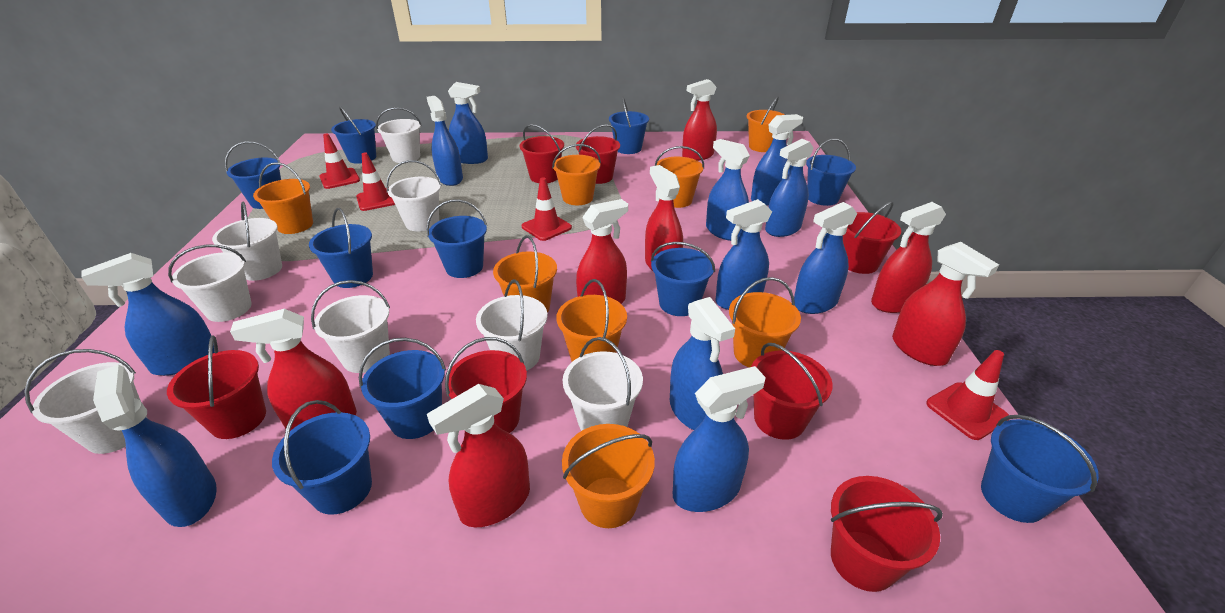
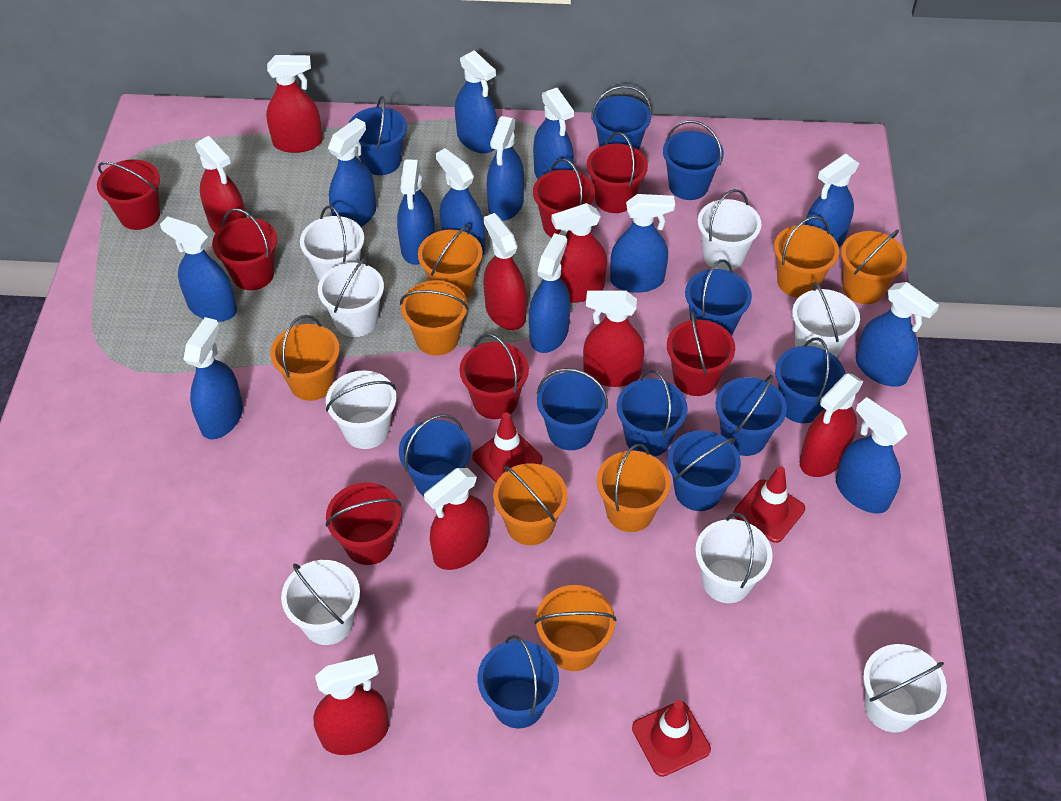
blue bucket: [225,141,281,209] [272,400,372,515] [309,208,373,288] [331,106,376,164] [359,338,446,439] [426,199,487,278] [609,97,649,154] [651,242,715,316] [806,139,856,206] [981,415,1099,523] = 10 -> [348,96,407,175] [399,414,471,496] [478,635,559,728] [537,368,608,450] [591,85,652,150] [617,370,688,457] [663,120,724,200] [668,430,741,511] [685,259,752,336] [716,375,787,456] [775,337,845,423] = 11
blue spray bottle: [81,253,214,376] [93,365,217,527] [427,96,463,186] [448,82,488,164] [670,297,735,430] [673,366,766,512] [706,139,750,241] [715,199,772,310] [751,114,803,206] [765,139,814,237] [794,202,857,314] = 11 -> [160,216,237,322] [183,317,243,439] [328,118,376,227] [397,159,435,265] [436,148,485,256] [455,50,497,153] [487,116,524,221] [529,233,571,353] [533,88,574,179] [610,194,675,293] [804,154,860,247] [836,397,907,514] [856,282,939,387] = 13
red spray bottle: [230,309,357,431] [427,384,530,528] [576,199,628,304] [645,165,683,271] [682,79,717,161] [871,202,946,313] [892,242,999,366] = 7 -> [195,136,247,233] [266,55,323,153] [313,654,389,755] [424,468,489,570] [483,213,527,330] [551,203,607,303] [583,290,644,387] [799,374,864,477] = 8
red traffic cone: [319,134,360,189] [356,152,395,211] [522,178,572,241] [926,350,1009,440] = 4 -> [472,412,543,482] [632,700,711,777] [733,466,805,543] = 3

